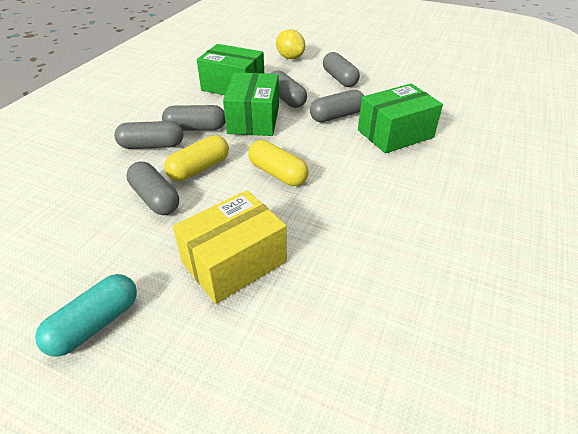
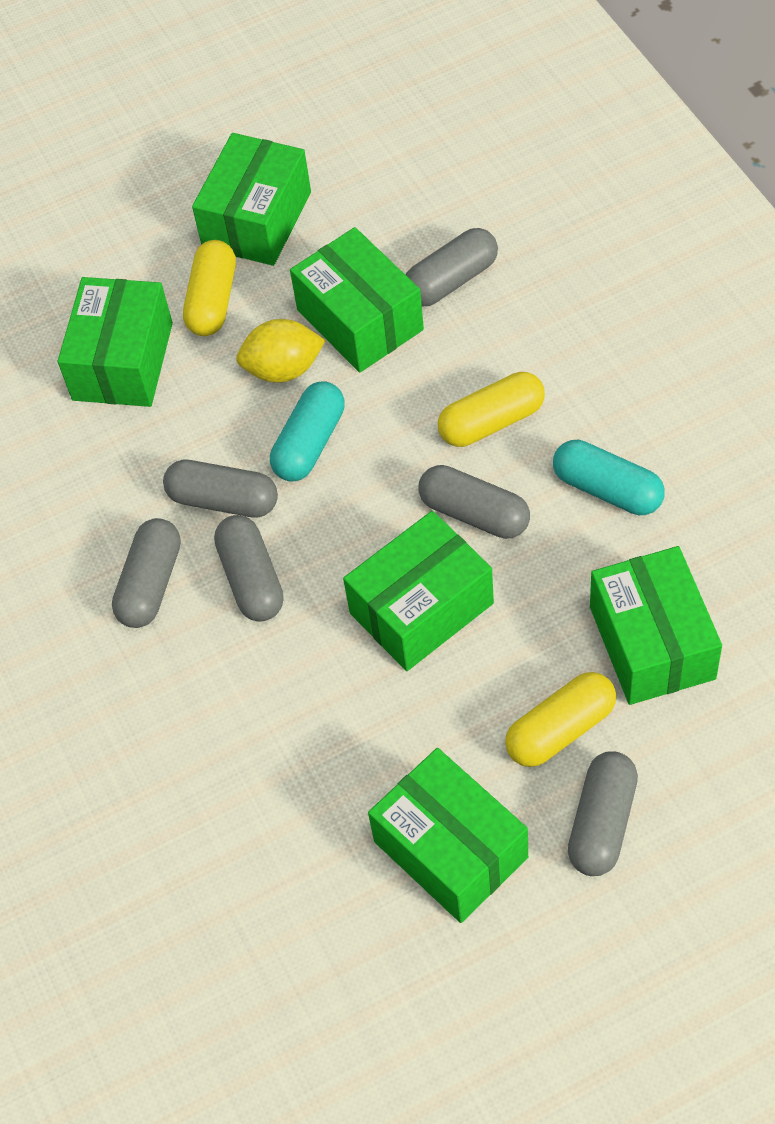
green box: [197,44,264,95] [223,72,279,136] [358,84,443,154] = 3 -> [58,277,173,407] [192,133,311,266] [290,227,424,373] [343,511,494,671] [368,748,528,923] [590,546,722,705] = 6
turquoise capsule: [35,274,137,357] = 1 -> [270,381,345,482] [553,440,665,515] = 2
yellow box: [173,190,287,304] = 1 -> none = 0
yellow capsule: [164,135,229,181] [248,140,309,186] = 2 -> [183,240,236,336] [438,372,545,447] [505,672,616,767] = 3

